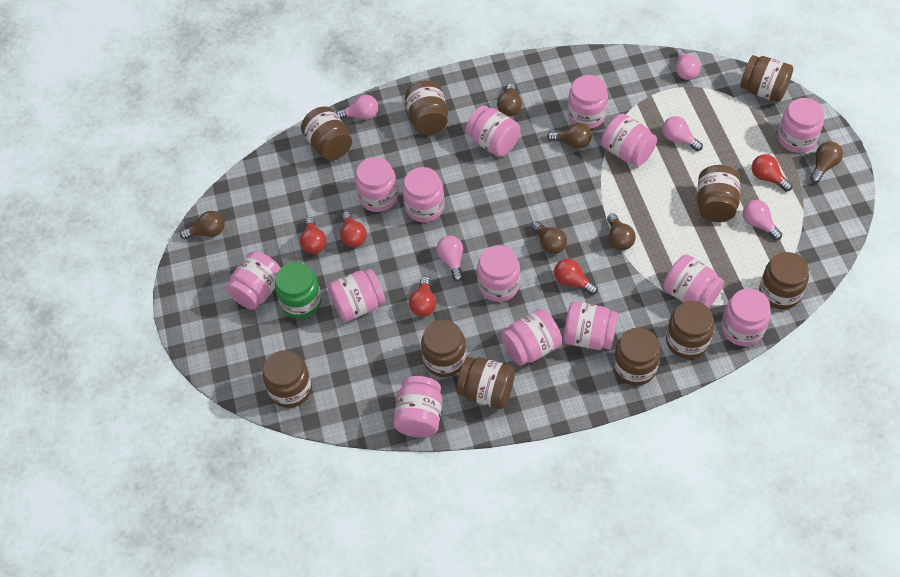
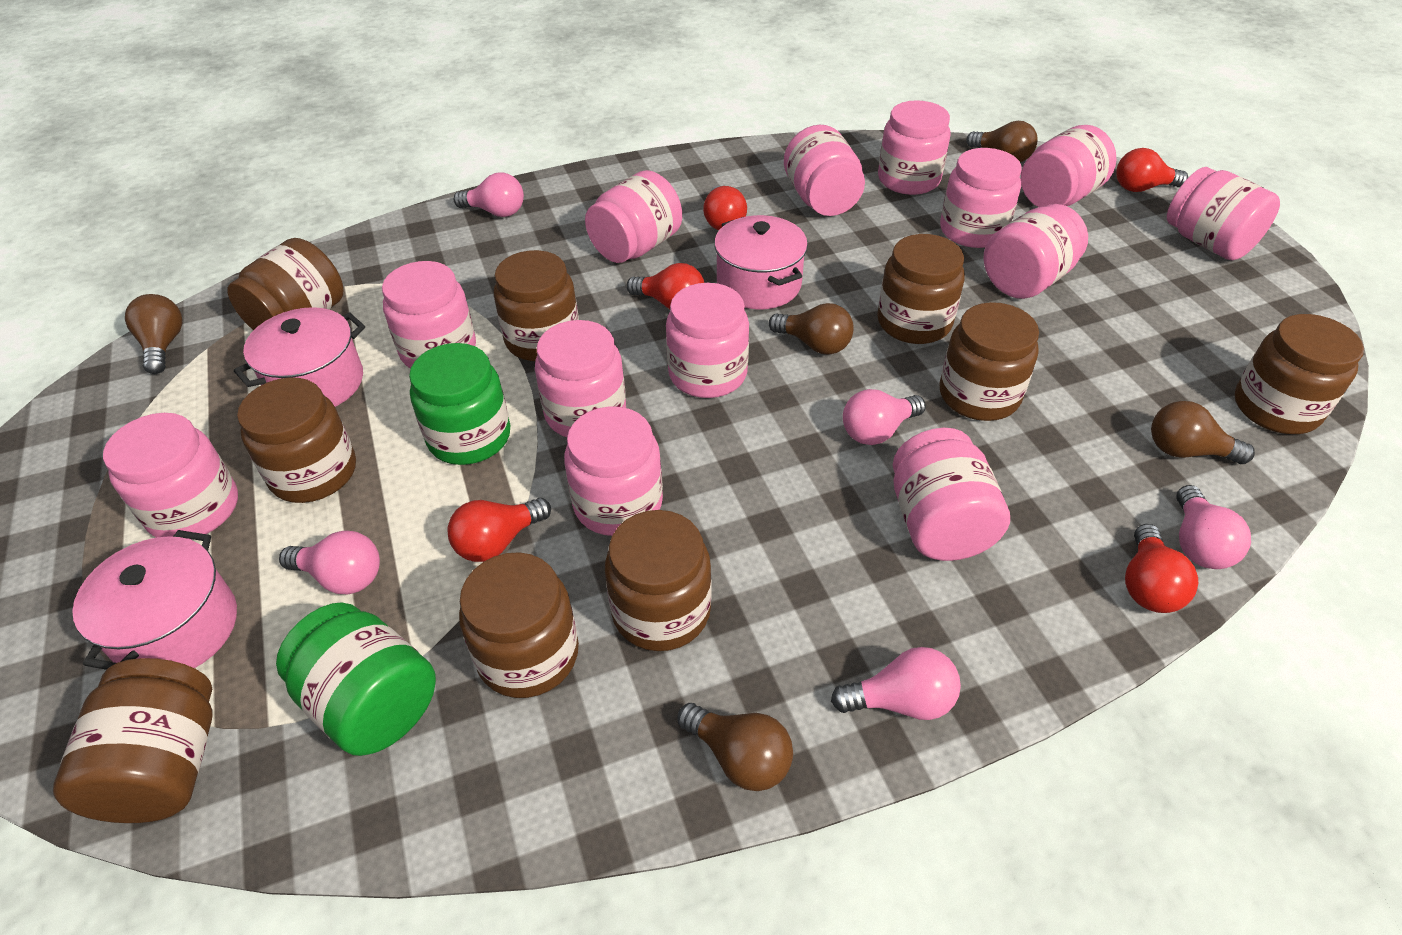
brown jar: [263,350,312,408] [301,106,352,160] [405,81,448,135] [421,320,466,377] [456,357,515,409] [613,328,661,386] [666,301,714,359] [697,165,740,222] [740,55,793,102] [759,252,809,309] = 10 -> [53,658,212,823] [227,238,343,330] [237,378,356,503] [459,552,579,698] [494,250,579,361] [605,510,712,651] [877,234,965,344] [940,302,1039,421] [1235,314,1364,434] = 9
brown light bulb: [180,211,225,240] [497,83,522,116] [531,221,567,254] [547,123,592,149] [607,213,636,250] [810,141,843,183] = 6 -> [125,294,182,374] [677,703,793,791] [769,303,854,355] [966,121,1037,162] [1151,401,1255,464] = 5
green jar: [275,262,322,319] = 1 -> [276,602,436,756] [409,343,510,465] = 2
pink jar: [226,251,281,310] [328,269,385,322] [355,157,398,212] [393,376,442,437] [402,167,445,222] [466,105,520,157] [477,245,520,302] [501,309,562,366] [564,301,618,350] [568,75,608,129] [601,114,657,166] [663,255,724,308] [721,288,771,346] [778,98,824,153] = 14 -> [103,413,238,540] [382,261,476,369] [535,320,626,437] [564,406,663,536] [585,170,682,263] [666,283,749,398] [784,125,865,216] [878,100,951,195] [893,428,1010,561] [940,148,1022,248] [984,204,1088,299] [1021,125,1116,207] [1167,167,1280,260] = 13
pink pot: none = 0 -> [72,530,237,670] [234,307,365,407] [714,215,808,309] = 3

